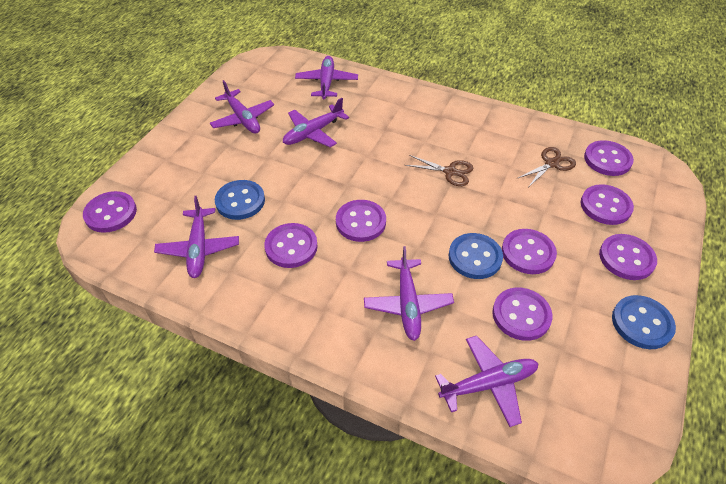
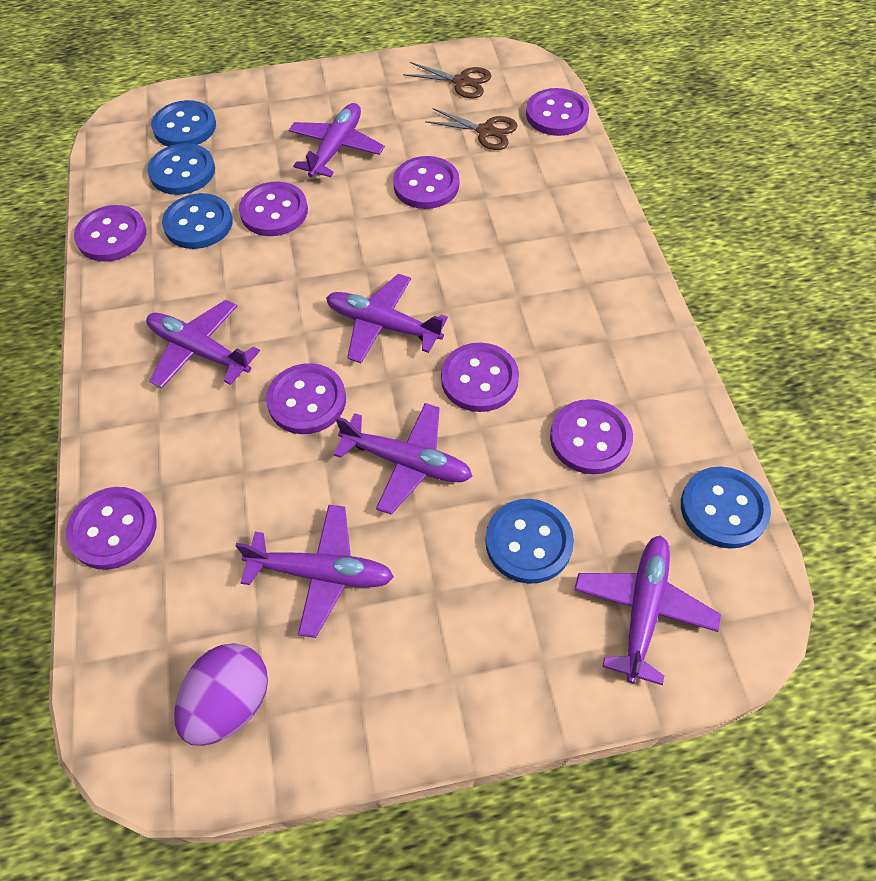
blue button: [215,180,265,220] [449,233,503,279] [612,295,676,349] = 3 -> [147,143,215,195] [151,100,216,147] [162,193,233,249] [485,499,574,584] [681,467,771,549] = 5
purple egg: none = 0 -> [174,643,268,746] = 1

